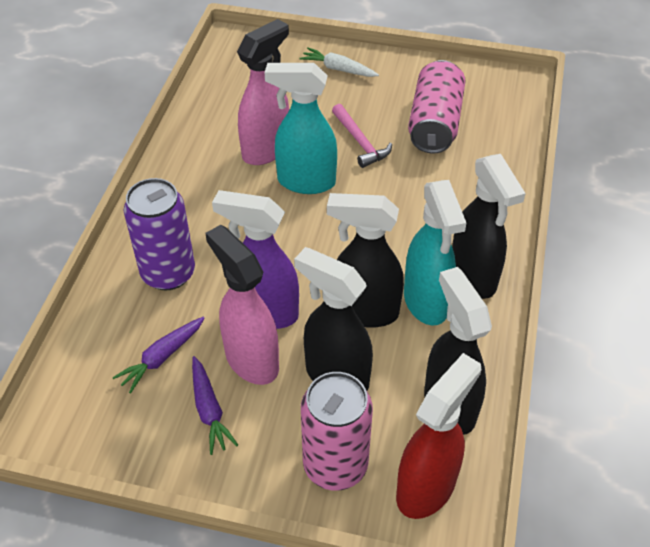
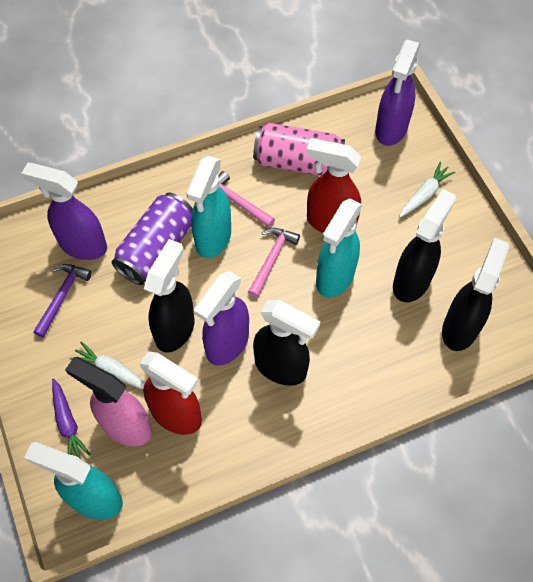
pink can: [301,372,373,491] [408,60,466,153] = 2 -> [253,123,345,176] = 1
pink hammer: [332,104,392,168] = 1 -> [218,171,275,228] [248,228,300,298] = 2
pink spray bottle: [205,225,279,385] [237,19,289,165] = 2 -> [65,357,152,446] = 1
purple carrot: [112,317,204,393] [192,356,238,455] = 2 -> [52,378,91,459] = 1
purple hammer: none = 0 -> [33,264,92,338] = 1
purple spray bottle: [212,190,299,329] = 1 -> [21,163,107,260] [194,271,249,366] [375,40,421,146] = 3
red spray bottle: [396,353,482,519] = 1 -> [139,351,202,435] [306,138,361,233] = 2
turquoise spray bottle: [264,63,337,194] [404,180,466,325] = 2 -> [24,442,123,520] [186,156,231,258] [316,198,362,297] = 3
white carrot: [299,48,379,77] = 1 -> [70,341,145,389] [399,162,456,218] = 2

